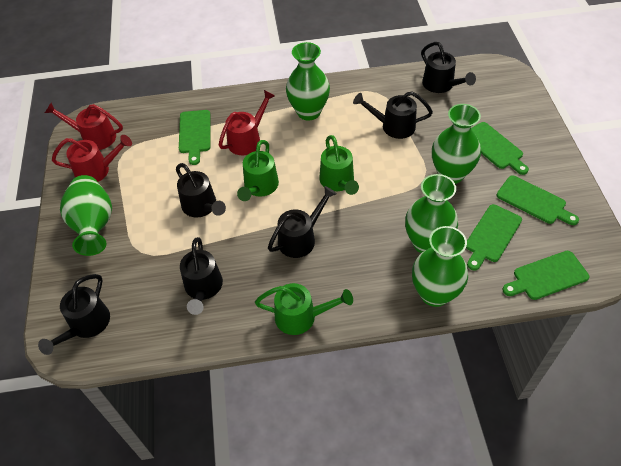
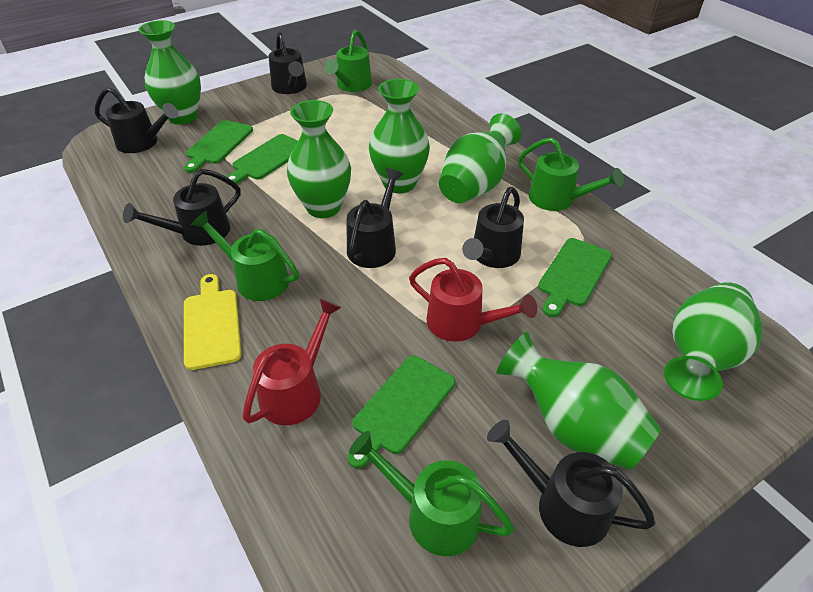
green cutting board: [179,110,210,165] [466,204,522,271] [471,122,529,175] [497,175,579,225] [502,251,589,300] = 5 -> [184,120,253,173] [226,134,298,185] [347,356,455,469] [538,238,612,317] = 4
green vase: [60,175,112,256] [286,42,330,121] [405,174,458,253] [412,226,468,307] [432,104,481,184] = 5 -> [138,20,201,125] [287,100,351,218] [369,79,430,193] [439,113,522,203] [496,331,661,470] [664,282,762,401] = 6
green watering can: [237,140,279,201] [255,283,353,335] [319,135,359,195] = 3 -> [191,211,299,301] [324,30,372,92] [349,431,514,556] [518,137,624,211] = 4
red watering can: [45,103,123,150] [52,135,132,182] [219,90,275,155] = 3 -> [243,298,342,425] [409,258,537,342] = 2
yellow cutting board: none = 0 -> [184,274,241,370] = 1

